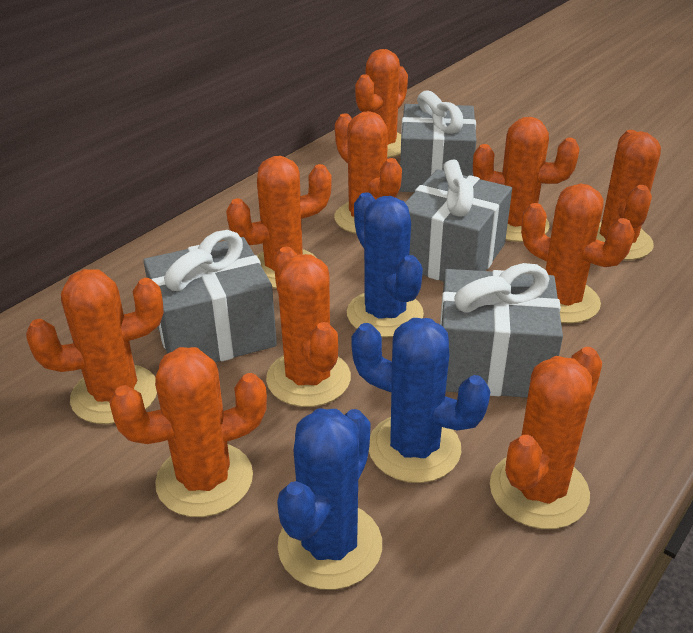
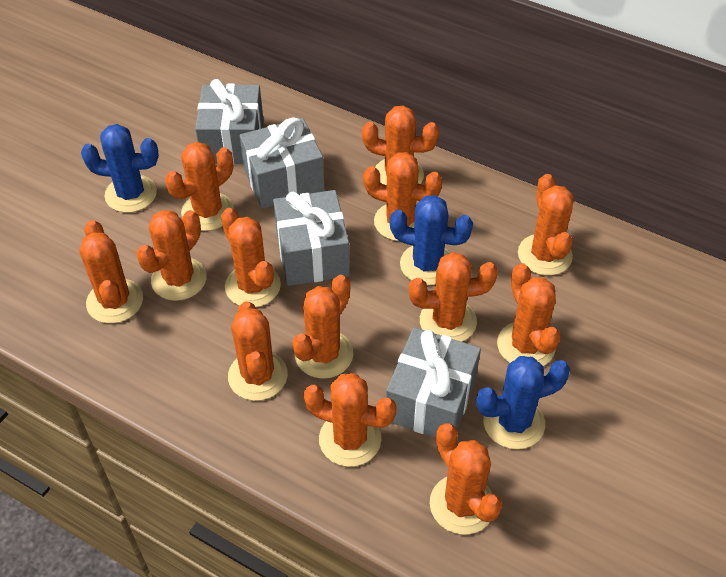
orange cactus: [26,269,164,424] [109,347,267,517] [226,156,332,289] [266,247,351,407] [334,111,402,234] [355,49,408,158] [473,117,580,242] [490,347,602,529] [521,184,635,324] [596,130,661,260] = 10 -> [80,220,143,324] [136,210,207,301] [165,142,234,231] [221,208,281,307] [228,301,288,401] [292,275,353,379] [304,373,397,467] [362,105,439,185] [363,152,442,241] [409,252,498,342] [430,423,502,535] [497,263,560,366] [518,174,574,276] = 13

